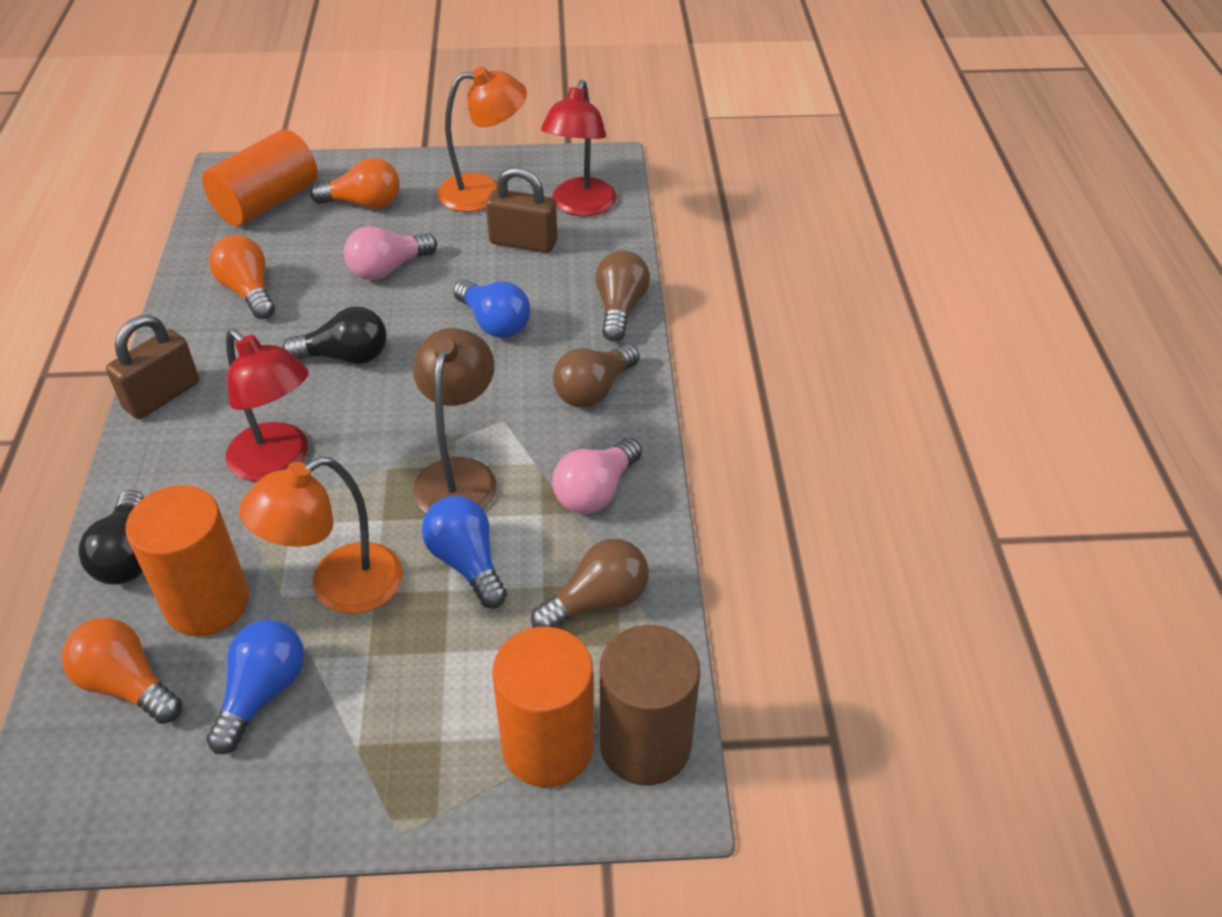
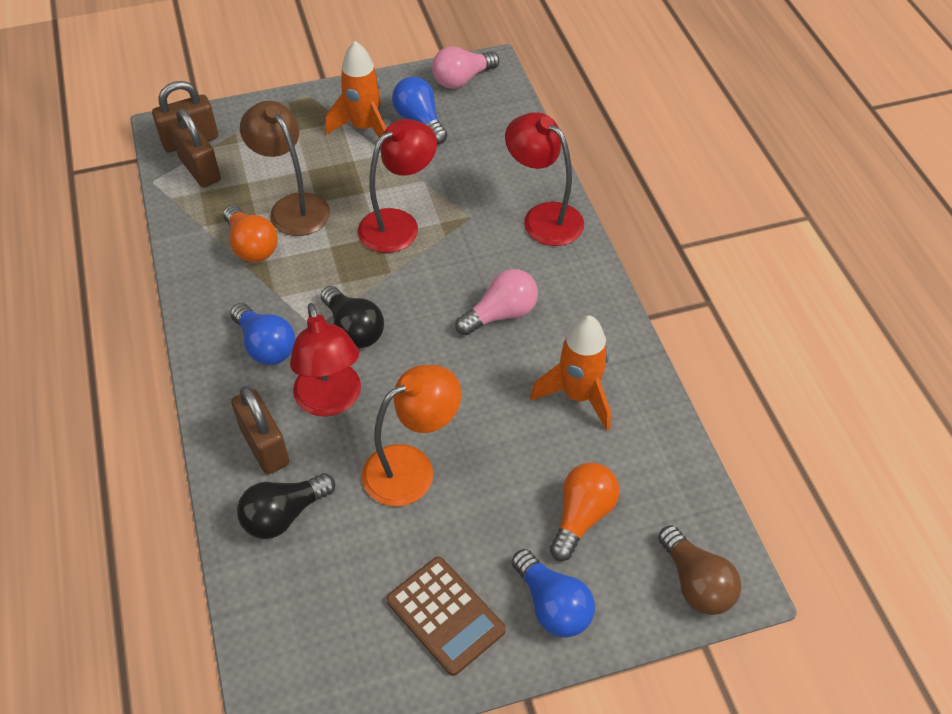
brown calculator: none = 0 -> [386,557,506,676] = 1
brown cylinder: [600,625,700,785] = 1 -> none = 0
brown light bulb: [531,539,649,628] [553,344,639,408] [595,251,650,342] = 3 -> [658,525,741,615] = 1
brown padlock: [106,315,199,419] [486,167,557,253] = 2 -> [152,81,218,152] [170,108,221,188] [231,386,289,474] = 3
orange cylinder: [125,485,249,636] [202,129,318,226] [492,627,594,787] = 3 -> none = 0
orange lamp: [239,457,403,614] [437,66,527,212] = 2 -> [362,365,461,507] = 1
orange light bulb: [62,618,182,724] [209,235,275,319] [310,158,400,209] = 3 -> [223,205,278,262] [550,463,620,561] = 2
orange rocket: none = 0 -> [325,41,386,138] [530,315,611,430] = 2
red lamp: [226,329,309,482] [541,80,617,216] = 2 -> [290,303,361,417] [358,119,437,253] [505,112,584,246] = 3

